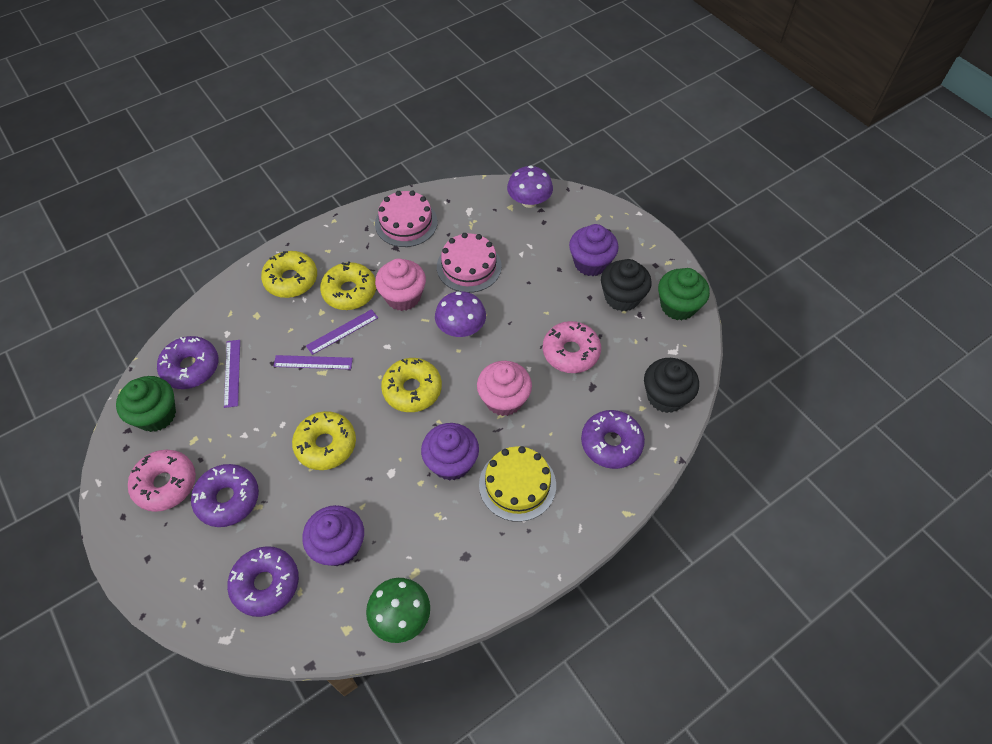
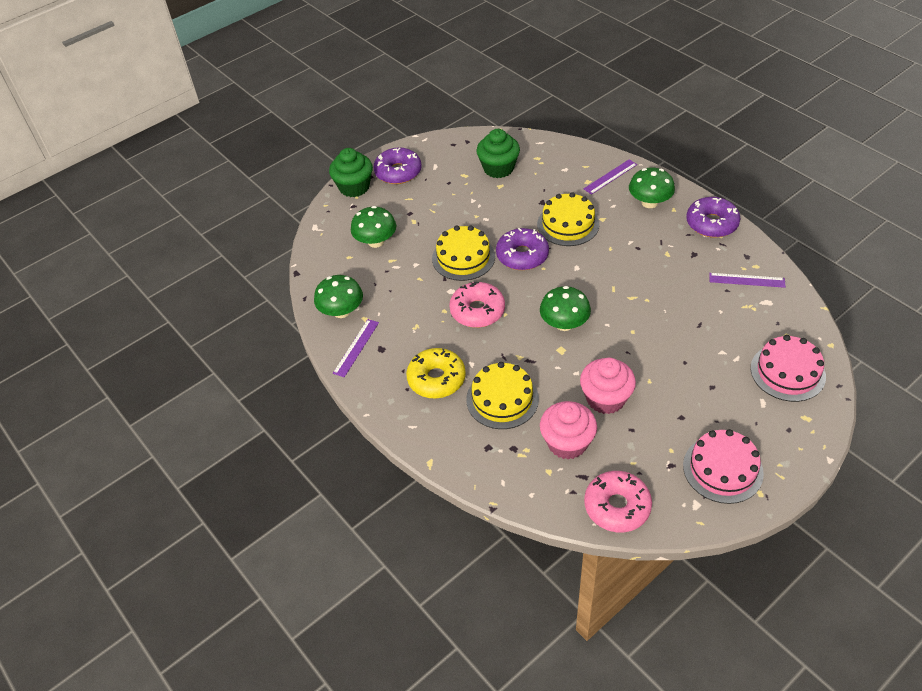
black cupcake: [601,259,652,311] [644,358,699,413] = 2 -> none = 0
green mushroom: [366,578,430,643] = 1 -> [314,275,363,318] [351,206,396,248] [540,286,591,331] [629,167,675,208] = 4
purple cupcake: [302,505,364,566] [421,423,479,481] [569,224,619,276] = 3 -> none = 0
purple donut: [157,336,218,389] [191,464,259,527] [227,546,299,617] [581,410,645,469] = 4 -> [373,148,421,184] [496,228,549,270] [686,197,740,238] = 3
purple mushroom: [435,291,486,337] [507,165,553,208] = 2 -> none = 0
yellow cake: [479,446,556,522] = 1 -> [432,226,495,281] [466,362,539,429] [537,192,599,246] = 3
yellow donut: [261,251,317,298] [292,411,356,470] [320,261,376,310] [381,358,442,412] = 4 -> [406,348,466,398] = 1

